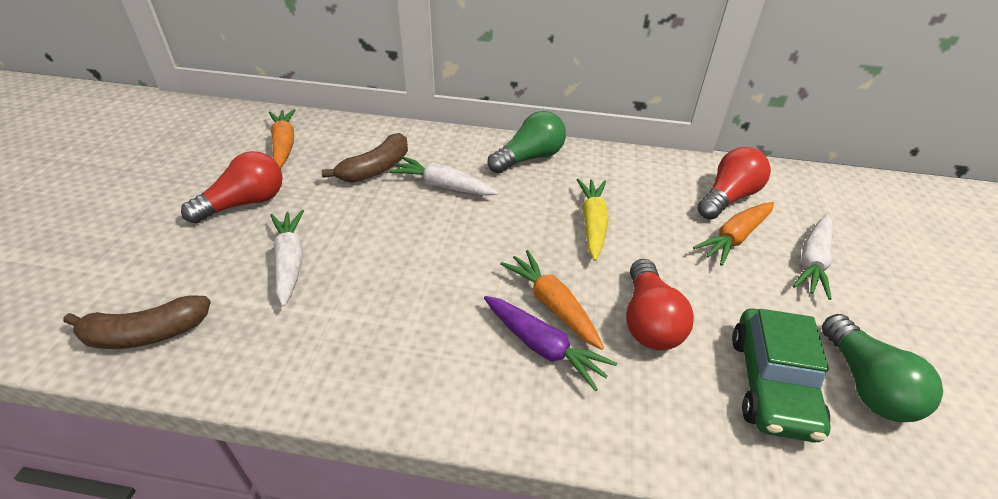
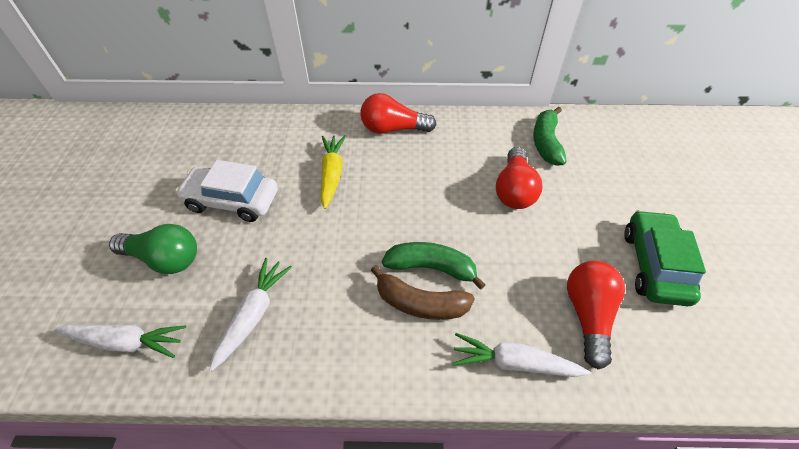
brown banana: [64,295,211,349] [322,133,408,183] = 2 -> [371,265,475,320] = 1
green banana: none = 0 -> [382,242,486,290] [533,107,567,166] = 2
green light bulb: [488,111,566,173] [822,314,943,422] = 2 -> [109,224,197,274] = 1
orange carrot: [269,109,296,168] [500,250,604,350] [693,202,774,266] = 3 -> none = 0
purple carrot: [484,296,617,392] = 1 -> none = 0
white car: none = 0 -> [175,160,278,222] = 1

